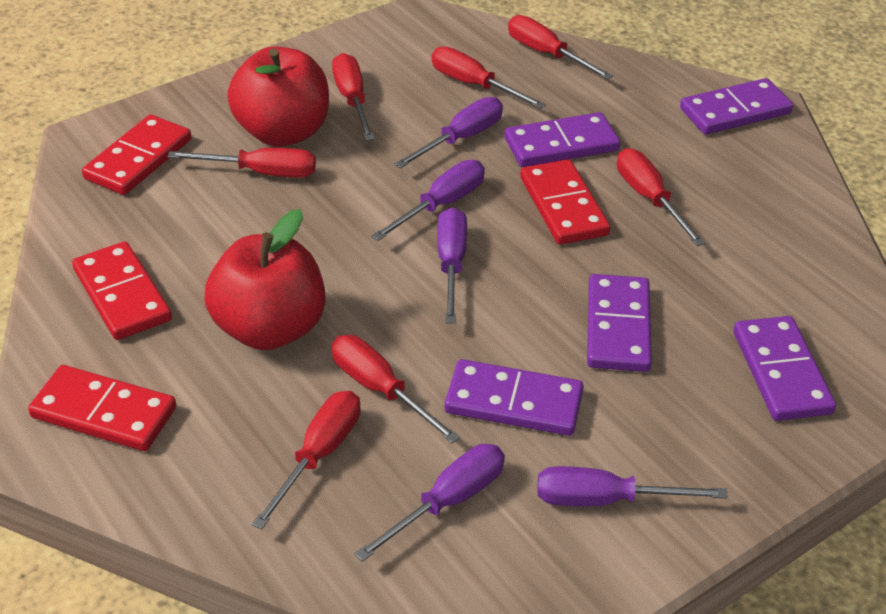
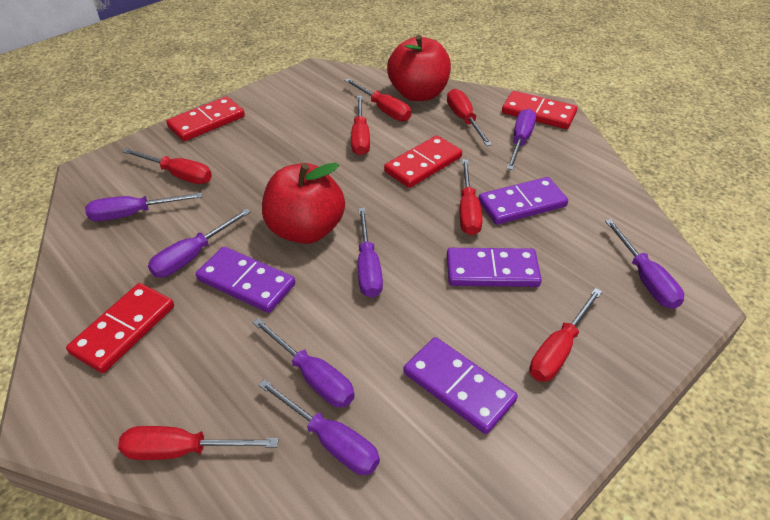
purple domino: [445,359,583,436] [504,112,620,167] [587,274,652,372] [680,78,793,135] [733,316,836,421] = 5 -> [196,247,295,313] [403,337,518,434] [447,248,542,287] [478,177,568,225] = 4
purple screwdriver: [355,444,505,562] [371,160,485,241] [394,97,503,168] [437,207,467,323] [537,466,728,506] = 5 -> [85,192,203,221] [148,208,251,278] [252,318,355,407] [258,379,380,475] [358,208,383,298] [507,109,536,170] [605,219,684,309] = 7

